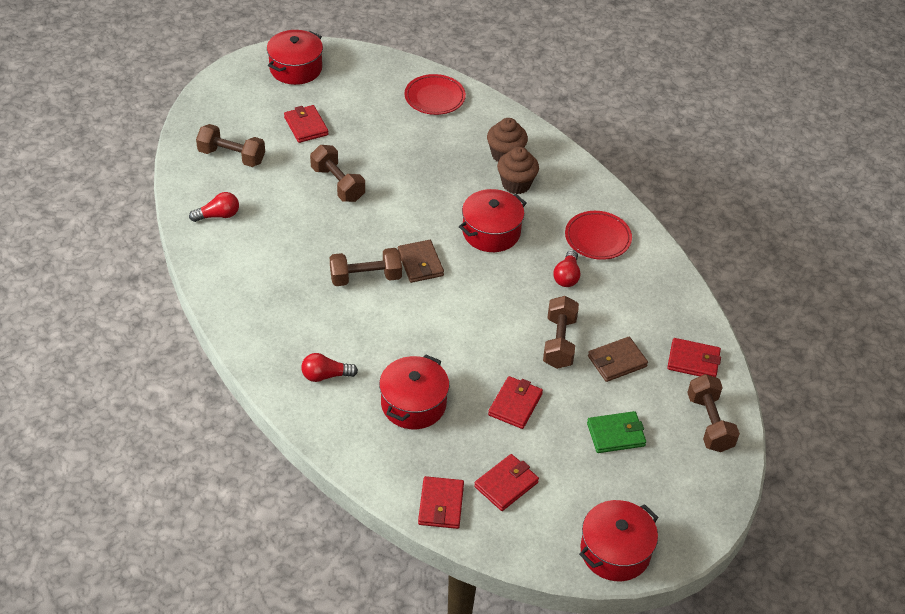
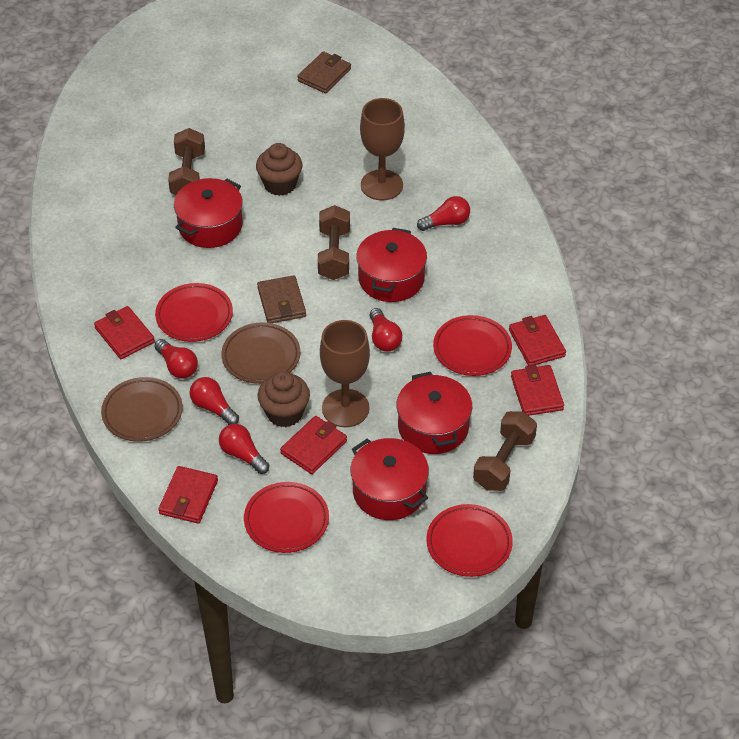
brown dumbbell: [196,124,265,167] [310,145,365,202] [330,248,402,286] [543,296,579,369] [687,374,740,452] = 5 -> [168,128,205,195] [318,205,350,280] [473,411,537,491] = 3
brown goblet: none = 0 -> [320,320,370,427] [360,98,405,200] = 2
brown plate: none = 0 -> [101,377,183,442] [221,322,300,384] = 2
green wallet: [587,411,646,453] = 1 -> none = 0
red light bulb: [189,192,239,222] [301,353,358,382] [553,250,581,287] = 3 -> [154,339,198,379] [189,377,239,425] [219,424,269,474] [369,308,402,351] [417,196,470,231] = 5
red plate: [404,74,466,115] [565,211,632,260] = 2 -> [155,283,233,342] [244,482,329,553] [426,504,513,577] [433,315,512,376] = 4

